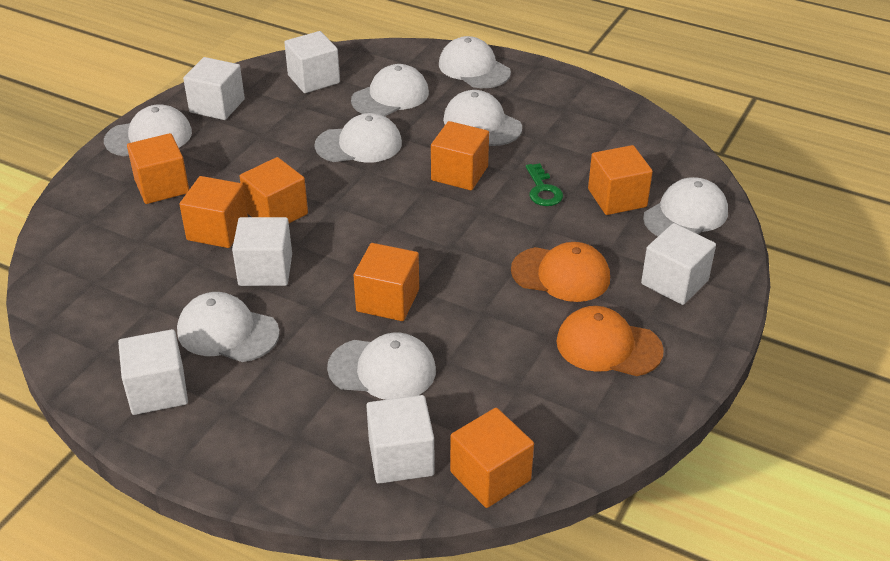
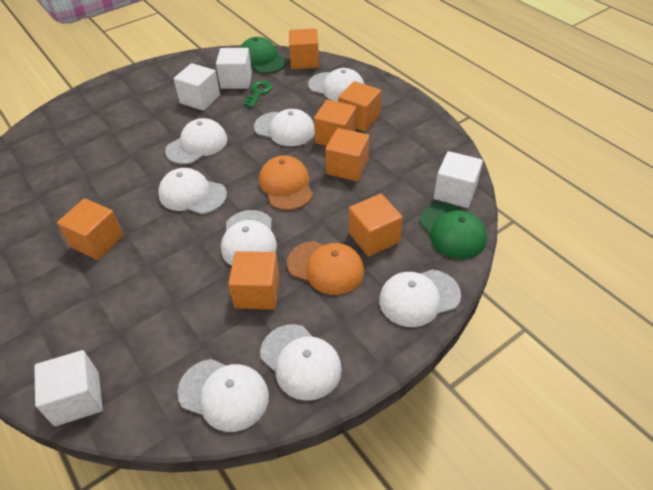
green cap: none = 0 -> [240,37,287,74] [419,203,487,259] = 2
white cube: [118,329,188,415] [183,57,245,120] [232,217,292,286] [284,31,340,93] [366,395,435,484] [641,223,716,305] = 6 -> [34,350,103,426] [174,63,220,111] [216,48,252,89] [434,151,483,208] = 4

